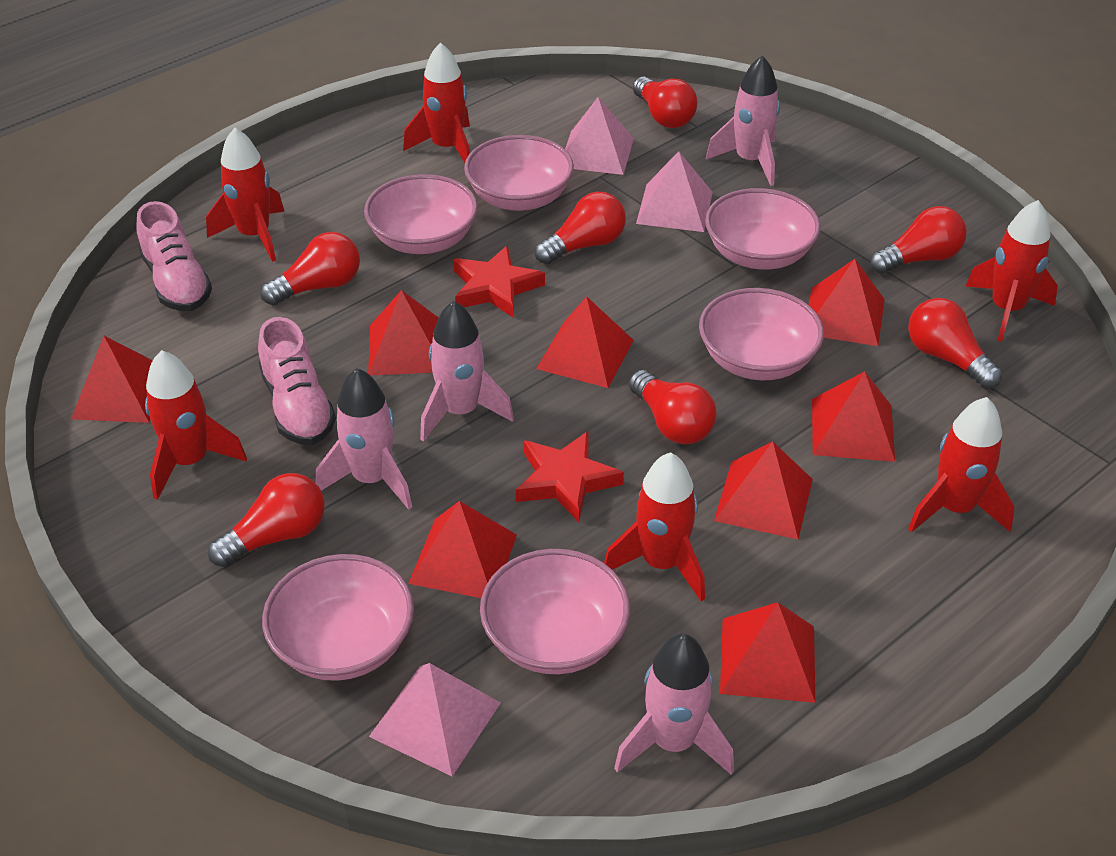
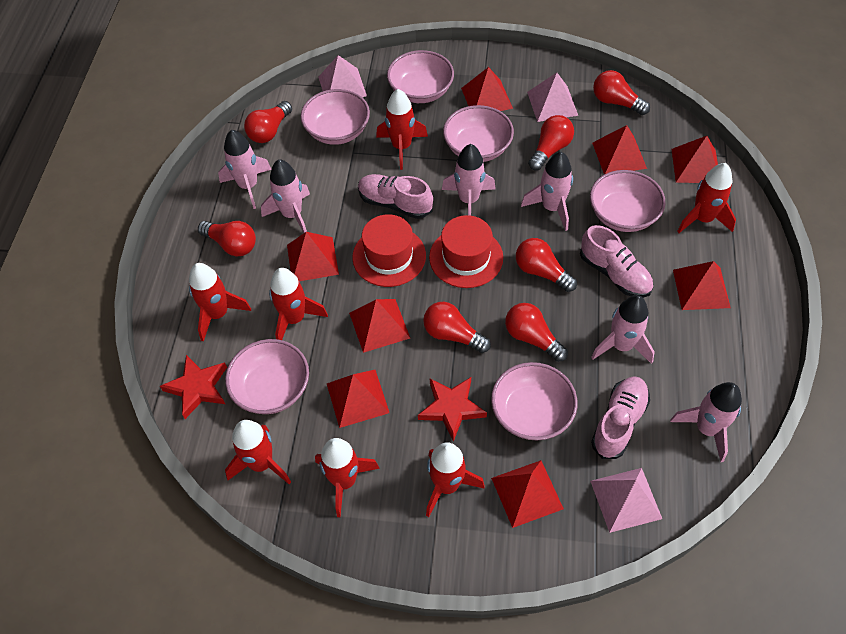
pink rocket: [316,368,412,510] [420,301,514,442] [614,634,734,775] [706,55,780,186] = 4 -> [218,130,272,209] [261,159,310,233] [442,144,496,216] [521,152,573,231] [591,295,655,364] [670,382,742,462] = 6
pink shoe: [136,201,212,311] [258,317,336,445] = 2 -> [358,174,433,219] [580,225,653,298] [591,376,650,459] = 3
red hat: none = 0 -> [352,214,426,287] [429,215,503,288] = 2
red rocket: [145,350,247,500] [206,128,285,262] [403,42,470,163] [604,452,705,601] [908,397,1015,532] [966,200,1058,342] = 6 -> [189,263,251,342] [225,420,291,484] [269,268,328,340] [315,438,380,517] [376,89,428,170] [426,442,485,517] [677,163,736,233] = 7

